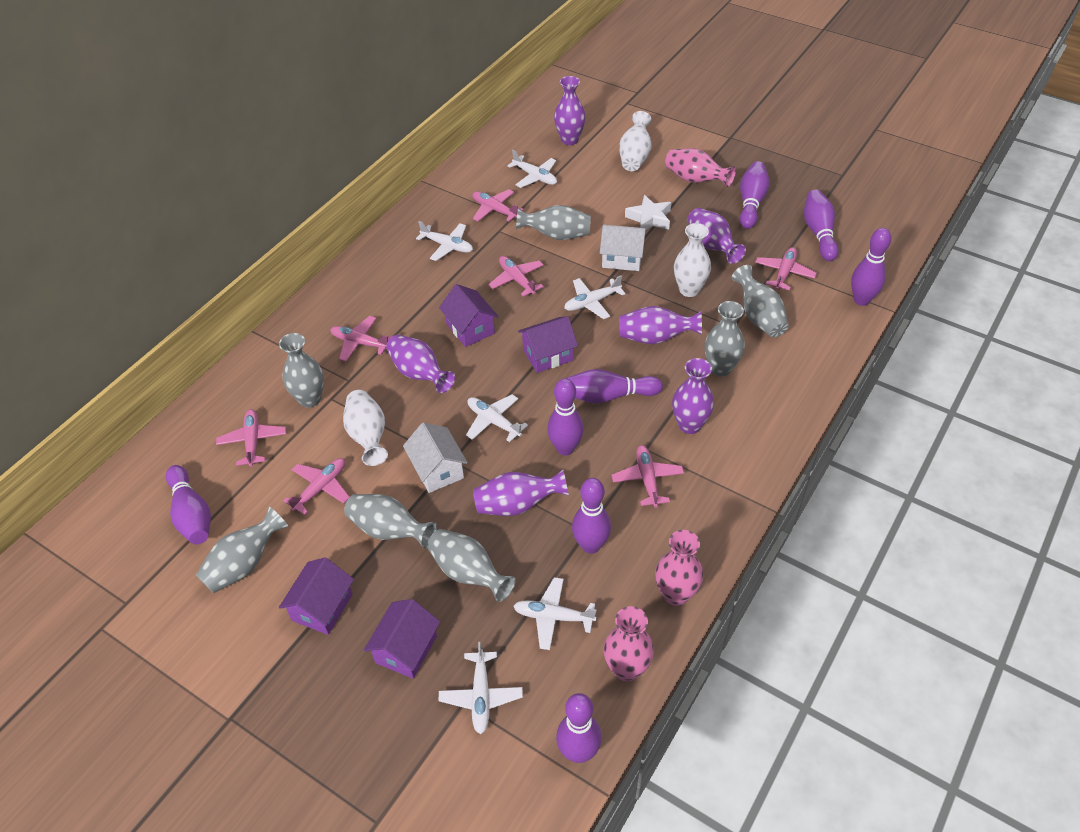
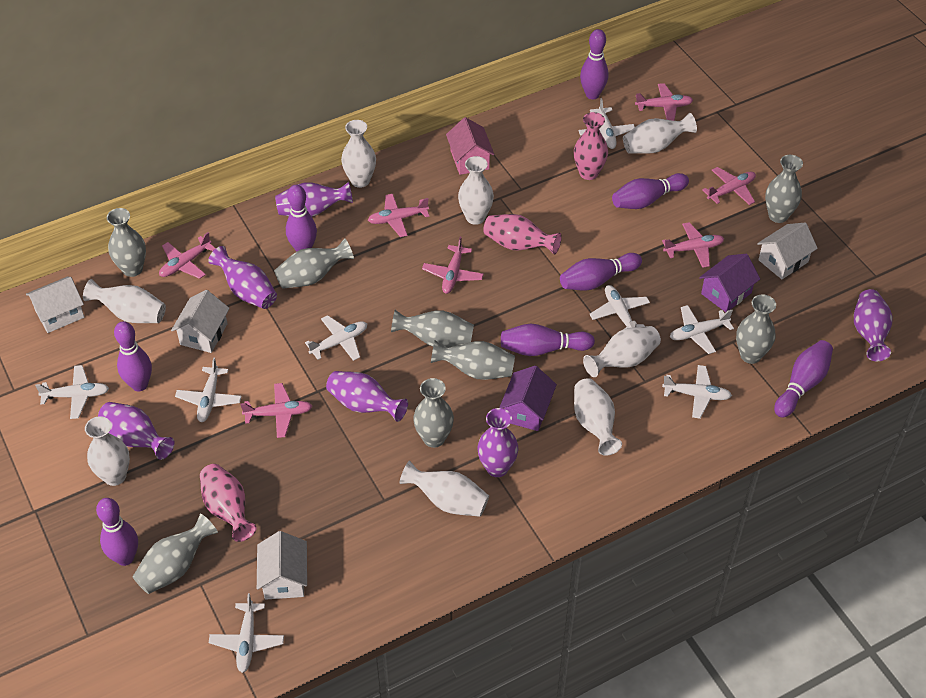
grey vase: [196,507,288,593] [279,333,324,408] [344,494,437,548] [427,529,516,602] [516,205,591,240] [705,301,745,376] [732,265,789,337] = 7 -> [107,208,146,277] [133,514,218,594] [274,238,354,289] [391,310,474,348] [413,378,454,448] [431,340,515,380] [736,294,776,364] [765,155,803,223] = 8
pink house: none = 0 -> [446,117,494,175] = 1
purple house: [279,557,354,635] [364,599,440,679] [439,284,499,347] [518,316,578,373] = 4 -> [499,366,557,431] [699,254,760,312] = 2
white house: [403,422,468,493] [600,225,646,271] = 2 -> [26,277,84,333] [171,290,230,353] [257,531,307,600] [757,223,818,279] = 4
white plane: [416,221,473,261] [439,642,523,734] [466,394,528,442] [507,150,557,188] [513,577,596,650] [564,275,625,319] = 6 -> [35,365,109,419] [175,357,242,422] [209,593,284,673] [305,315,367,361] [578,98,635,149] [589,285,650,330] [662,365,732,419] [670,305,734,354] = 8
white star: [625,195,671,230] = 1 -> none = 0
white vase: [343,390,388,466] [619,111,651,171] [674,223,711,297] = 3 -> [83,279,166,323] [85,416,130,486] [341,120,376,188] [399,460,489,517] [458,156,494,225] [574,378,622,456] [583,326,661,377] [623,113,697,154] = 8

